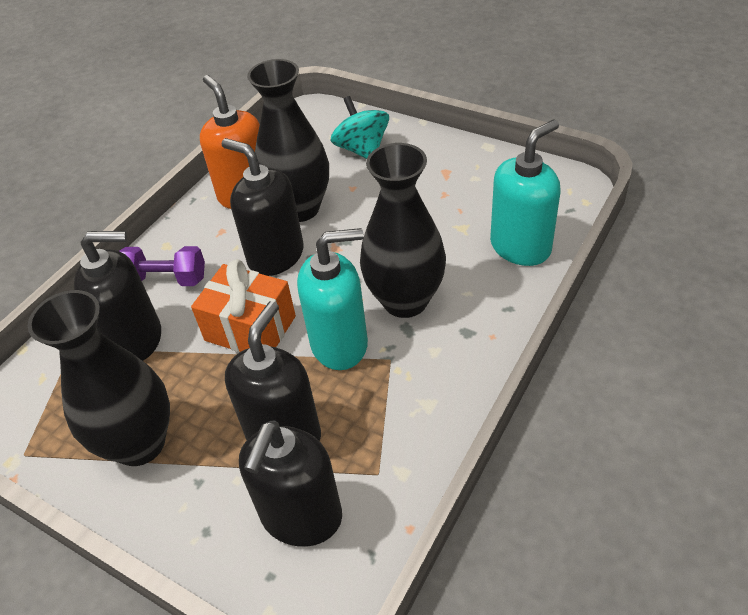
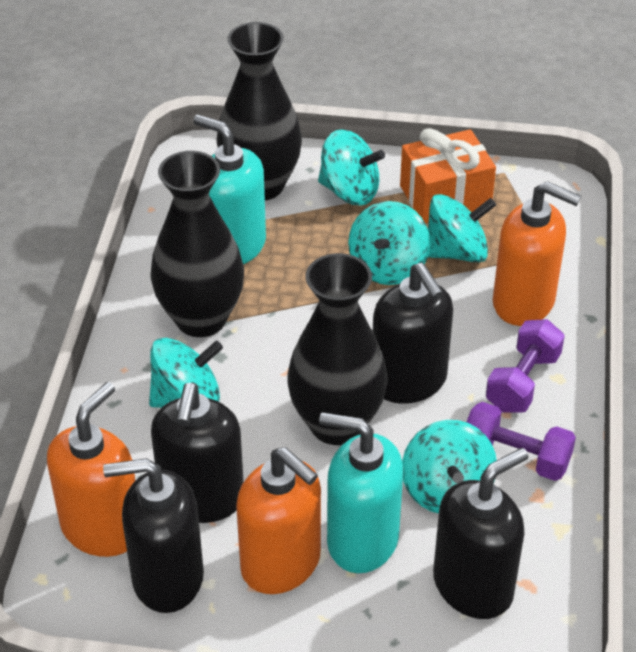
orange soap dispenser: [200,75,260,209] = 1 -> [47,382,136,557] [236,447,321,594] [493,181,581,326] = 3
purple dumbbell: [119,246,205,286] = 1 -> [467,402,576,481] [486,319,565,413] = 2
turquoise spinning top: [330,96,389,159] = 1 -> [149,338,223,408] [318,129,385,206] [348,201,430,285] [402,420,497,513] [428,194,496,263] = 5

